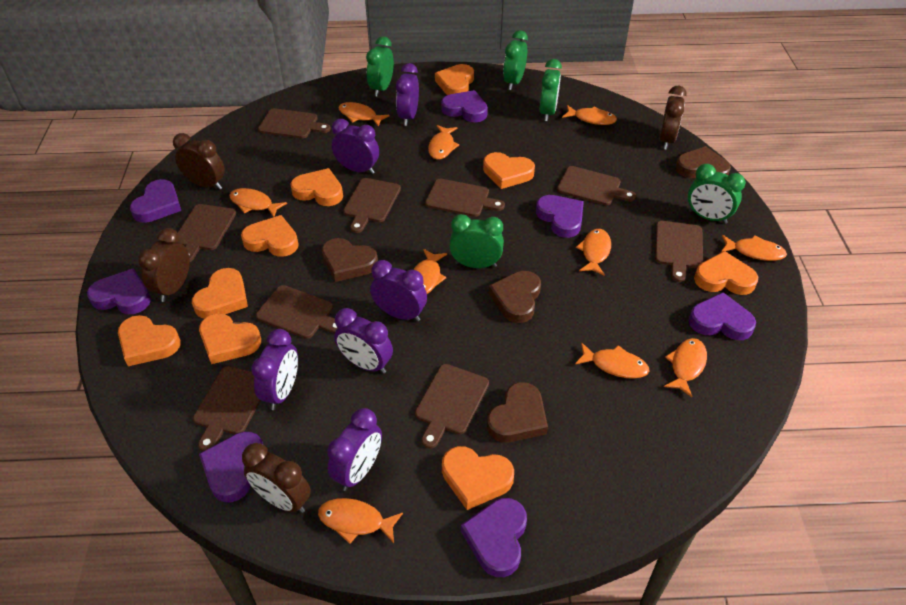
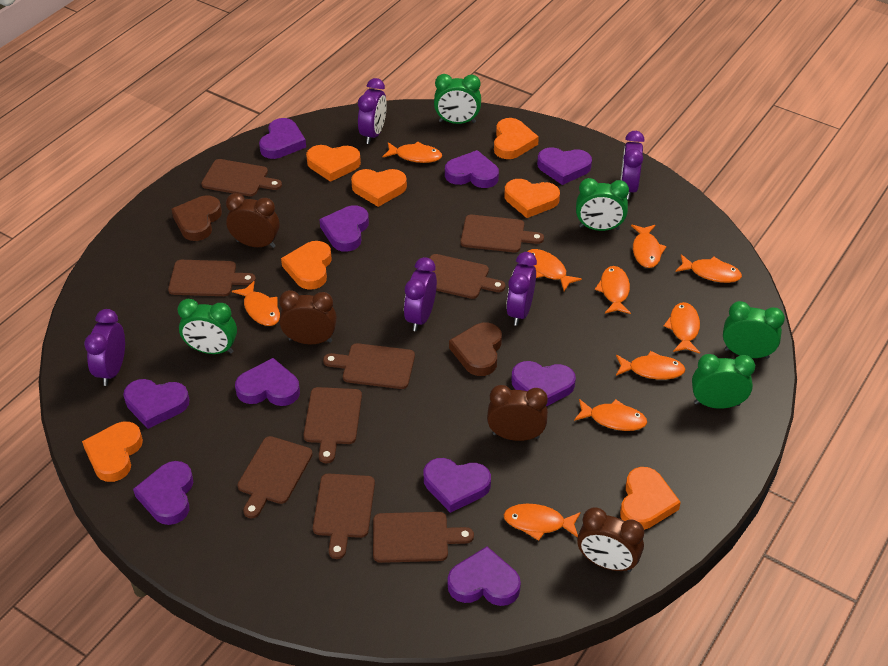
brown heart: [322,238,378,282] [487,382,548,443] [489,271,541,323] [675,146,731,178] = 4 -> [171,195,222,241] [449,322,502,376] = 2
orange heart: [118,315,181,366] [192,268,248,319] [199,313,261,364] [241,215,299,257] [290,168,343,206] [435,64,474,95] [442,446,514,510] [483,152,535,189] [694,251,758,295] = 9 -> [82,422,143,482] [281,241,332,290] [306,145,361,182] [351,169,407,207] [494,118,539,159] [504,179,560,218] [620,467,681,530] = 7
purple clock: [251,329,298,410] [327,408,382,491] [332,119,379,174] [334,308,393,374] [370,260,427,322] [396,63,419,126] = 6 -> [84,309,125,386] [358,78,387,144] [404,257,437,331] [506,252,537,326] [621,131,645,199] = 5
purple heart: [87,268,151,314] [130,179,181,223] [199,432,263,502] [441,90,488,122] [461,498,527,577] [536,195,584,238] [689,292,756,340] = 7 -> [123,379,190,429] [133,461,193,525] [235,358,300,406] [259,118,306,159] [319,205,369,252] [424,458,491,513] [445,150,499,188] [448,546,521,606] [511,361,576,407] [537,147,592,185] = 10

